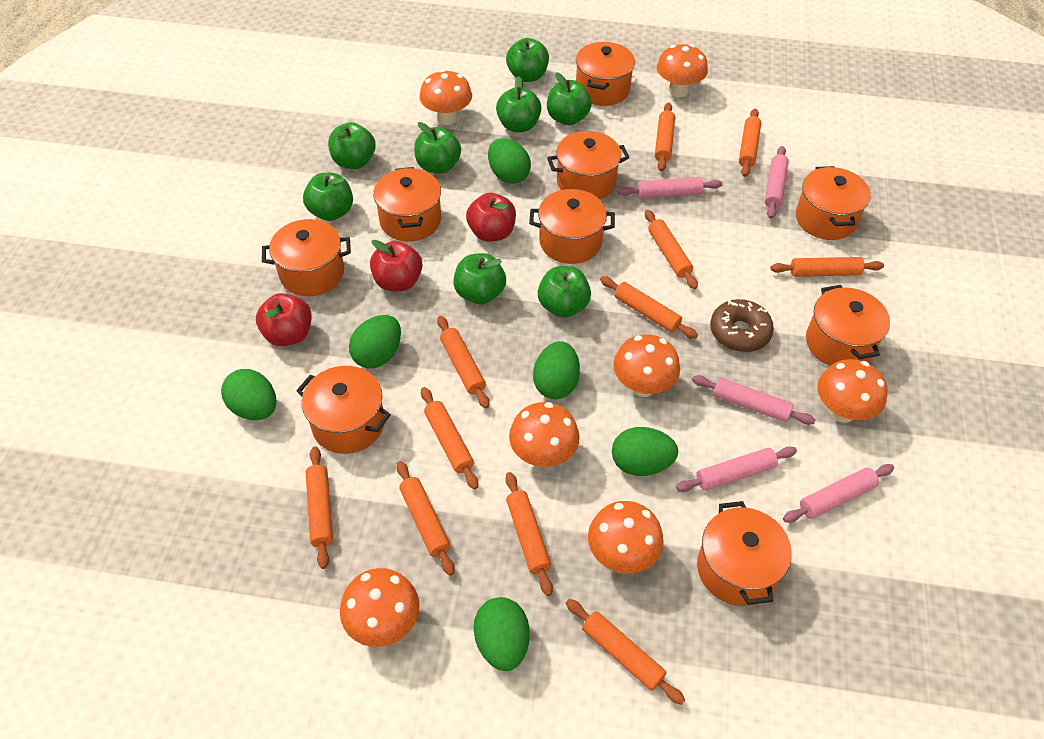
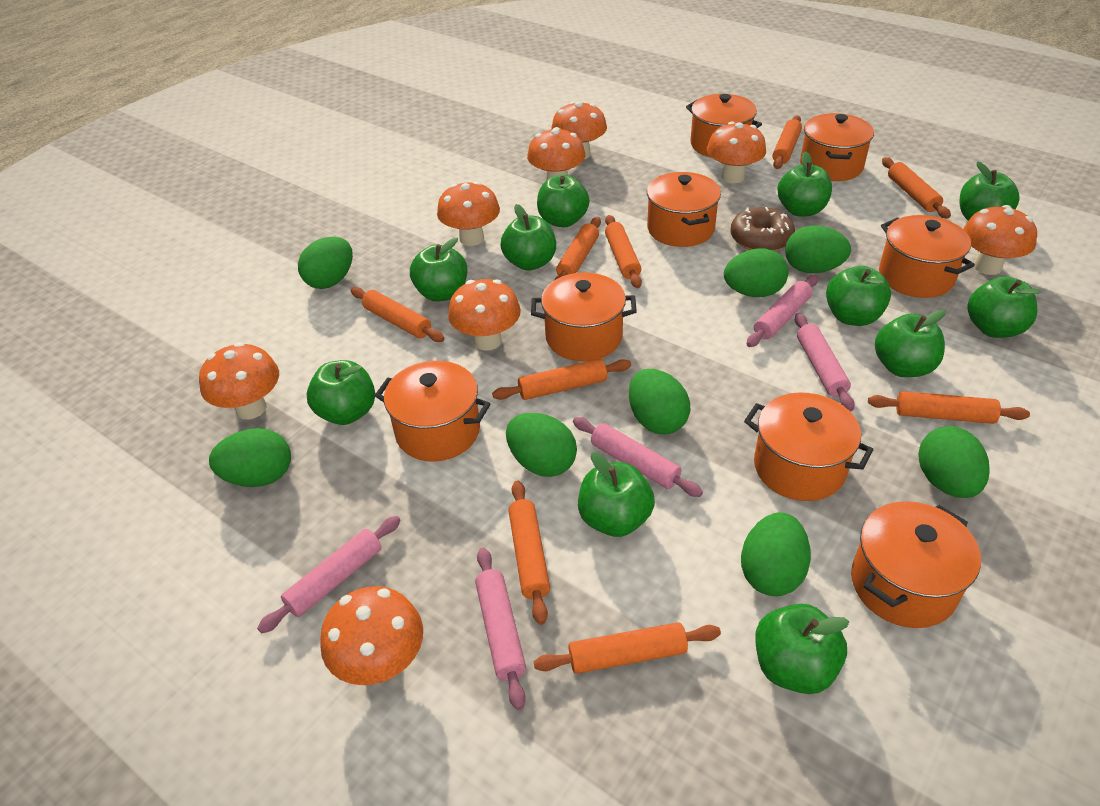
green apple: [303,173,353,221] [328,122,376,169] [414,122,461,174] [453,253,506,304] [496,76,542,132] [506,38,549,82] [538,266,591,318] [547,72,592,125] = 8 -> [307,360,375,425] [410,237,467,302] [500,204,556,271] [537,175,589,227] [578,452,655,537] [755,604,849,694] [778,151,832,216] [826,266,891,326] [875,310,946,377] [960,161,1020,221] [967,276,1041,338] = 11
green egg: [221,369,276,420] [349,315,401,368] [473,597,529,671] [488,138,531,184] [533,341,580,399] [612,427,678,476] = 6 -> [209,428,291,487] [298,237,353,289] [506,413,577,477] [629,369,691,434] [724,248,789,297] [741,512,811,596] [785,226,851,273] [918,426,990,498] = 8
orange mushroom: [340,568,420,647] [420,69,472,125] [509,402,579,467] [588,501,664,574] [613,334,680,397] [657,44,708,97] [817,359,887,423] = 7 -> [199,342,279,420] [320,586,423,685] [437,181,500,246] [448,279,521,351] [527,127,585,180] [551,101,607,159] [707,122,766,183] [964,205,1037,275] = 8
orange pot: [262,219,351,296] [296,366,391,454] [373,167,441,242] [529,189,615,264] [547,131,629,199] [576,42,635,106] [697,501,792,606] [796,166,871,240] [806,285,890,366] = 9 -> [375,361,490,462] [531,273,637,361] [647,172,721,247] [686,94,762,157] [744,393,873,501] [800,113,874,181] [851,501,981,628] [879,215,975,298] = 8
orange rolling pin: [306,446,333,569] [396,461,455,576] [421,387,478,489] [437,316,489,409] [505,472,553,596] [566,599,685,705] [600,276,698,339] [645,210,698,289] [655,103,675,171] [739,108,761,177] [771,257,884,277] = 11 -> [351,287,445,342] [492,359,631,400] [508,480,550,625] [534,622,721,674] [554,217,601,280] [605,215,642,288] [773,115,802,169] [868,391,1030,424] [882,157,951,219] = 9
red apple: [256,293,312,346] [370,240,422,291] [466,193,516,242] = 3 -> none = 0

